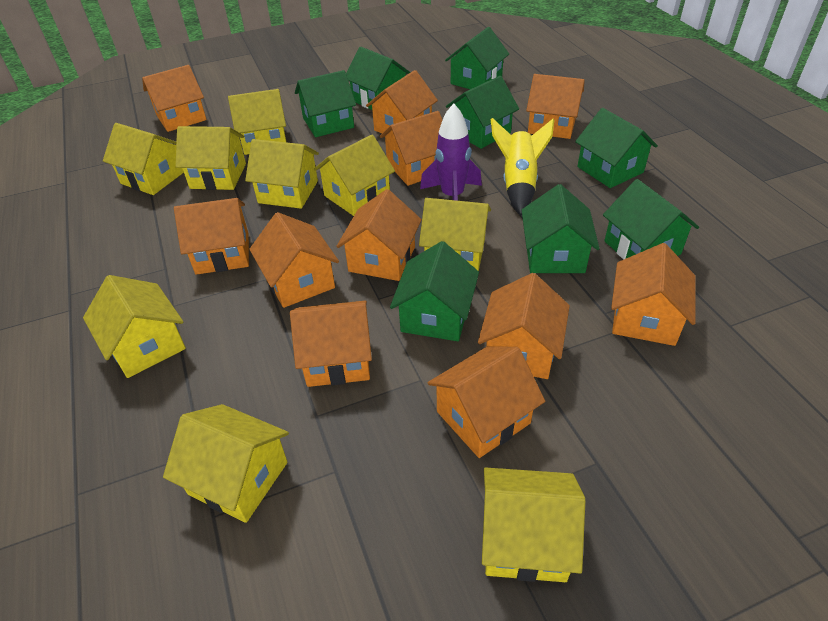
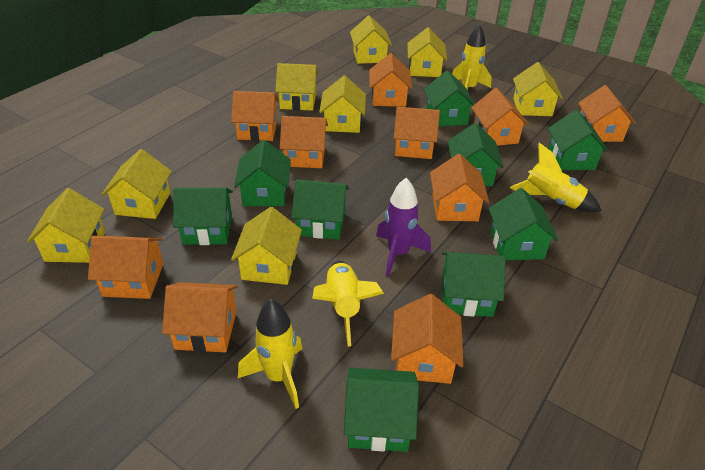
green house: [295,70,356,137] [346,47,411,110] [390,241,479,341] [445,27,509,89] [446,76,519,149] [522,184,600,273] [575,108,658,188] [603,179,699,260] = 8 -> [173,187,233,245] [234,140,291,206] [291,180,349,240] [344,368,419,452] [424,70,475,127] [442,252,506,317] [448,123,503,186] [489,188,558,260] [548,110,609,170] = 9
orange house: [142,65,207,132] [174,198,249,275] [249,212,339,308] [290,301,372,387] [336,189,422,281] [366,70,438,133] [380,111,442,186] [427,346,545,458] [478,273,570,379] [526,74,585,139] [611,243,695,346] = 11 -> [88,236,163,299] [162,282,238,352] [231,91,279,141] [280,116,328,168] [369,53,412,107] [391,294,464,384] [394,107,440,159] [430,154,489,221] [471,88,529,146] [578,85,636,142] = 10
yellow house: [83,275,186,378] [103,123,184,195] [163,404,289,523] [175,126,246,190] [228,89,286,155] [245,139,319,209] [314,135,395,216] [419,198,491,271] [482,467,585,582] = 9 -> [27,188,105,263] [101,149,172,219] [231,207,302,285] [275,63,319,111] [319,76,366,133] [350,15,392,64] [407,27,447,77] [513,62,563,116] = 8
yellow rocket: [490,118,554,215] = 1 -> [238,299,302,409] [312,261,384,346] [452,24,492,91] [510,143,602,212] = 4

